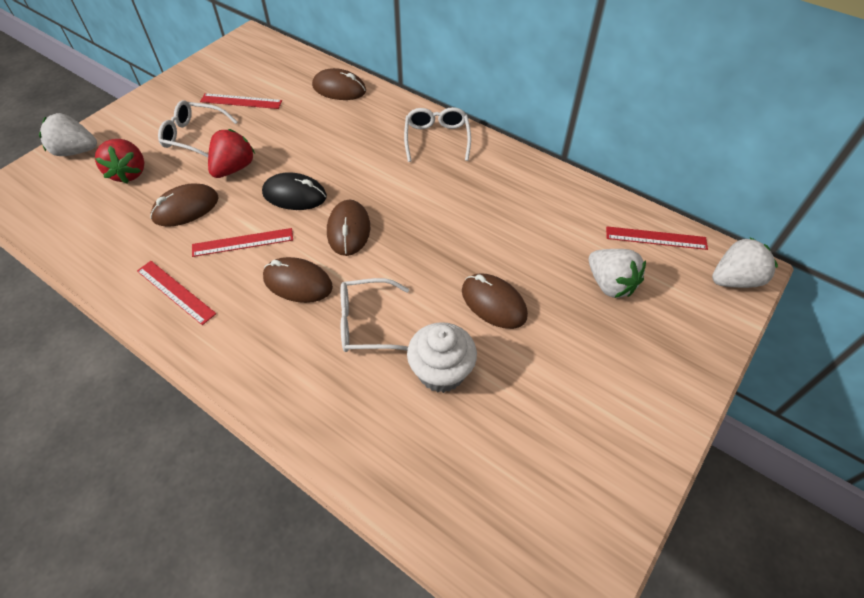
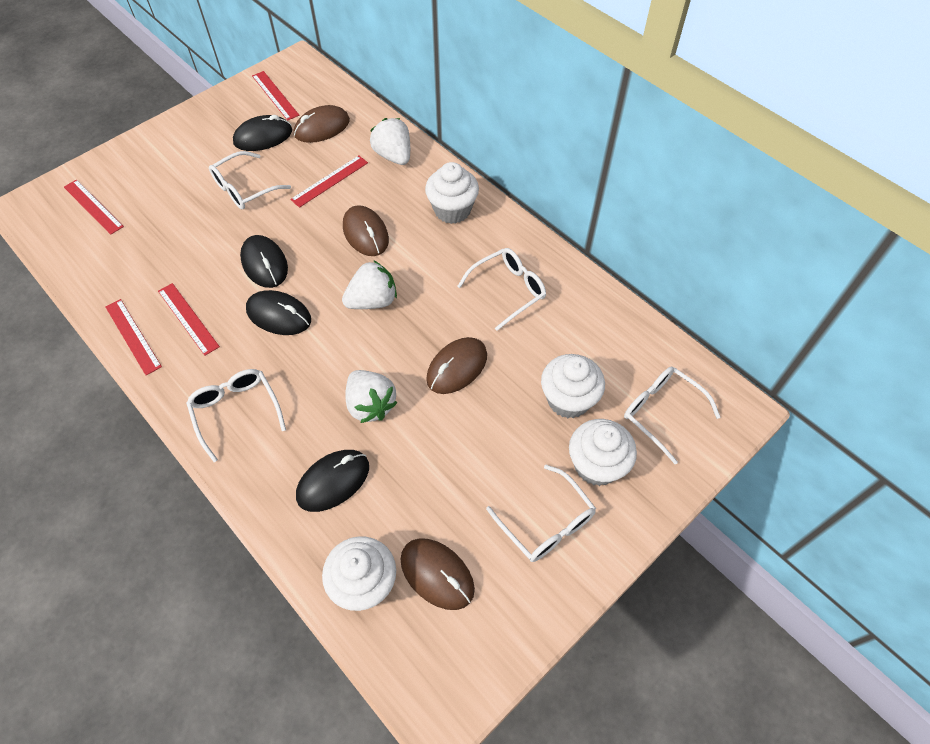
black mouse: [262,172,327,210] = 1 -> [233,115,292,151] [240,235,288,288] [246,290,311,335] [296,450,369,512] = 4
brown mouse: [151,183,219,227] [263,257,333,303] [312,68,366,100] [327,200,370,256] [462,273,528,329] = 5 -> [294,105,350,143] [343,205,389,256] [400,538,475,610] [426,337,487,394] = 4
red ruler: [137,261,216,325] [192,228,293,257] [200,93,282,109] [606,226,708,250] = 4 -> [64,179,124,235] [106,299,162,375] [158,283,220,356] [252,71,300,121] [290,156,368,208] = 5
red strawberry: [95,139,145,183] [208,129,255,178] = 2 -> none = 0
white cupcake: [407,322,477,393] = 1 -> [322,536,396,611] [425,162,479,224] [541,354,605,418] [569,419,637,486] = 4
white glasses: [158,100,238,158] [340,278,409,352] [404,107,471,162] = 3 -> [186,369,286,462] [209,151,291,209] [457,248,546,331] [486,465,596,562] [624,367,720,464] = 5

